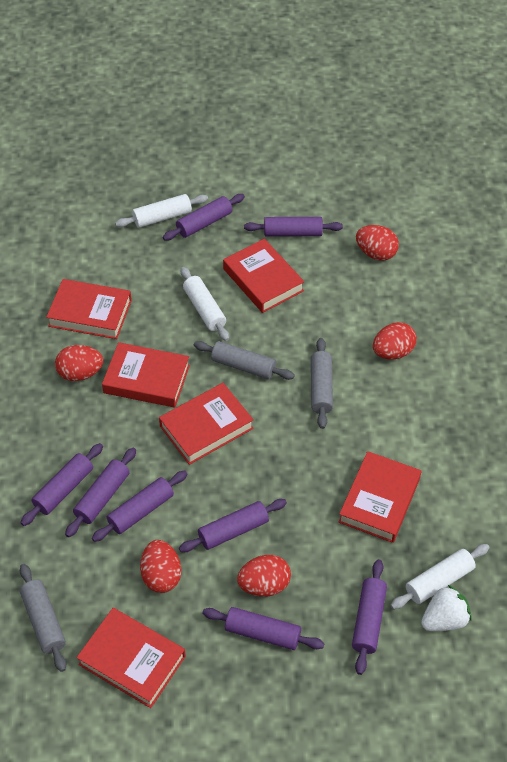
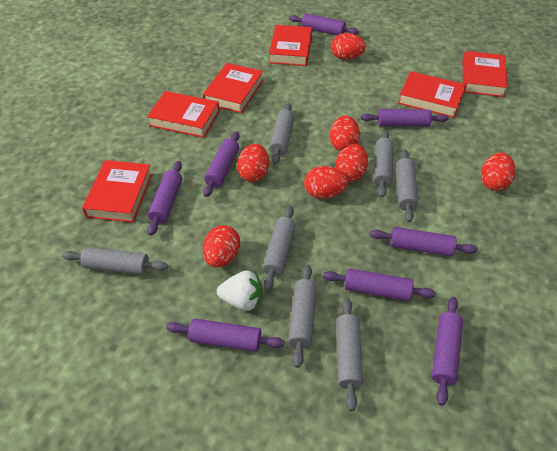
grey rolling pin: [20,564,66,672] [194,341,295,380] [311,338,333,429] = 3 -> [62,247,168,275] [262,206,296,291] [269,103,294,164] [288,264,317,368] [336,297,363,411] [373,130,394,198] [396,150,418,222] = 7
red egg: [55,345,103,381] [140,540,181,593] [237,555,291,597] [356,225,399,261] [373,322,417,359] = 5 -> [203,225,240,267] [237,144,269,182] [304,166,348,199] [330,116,360,151] [331,33,366,60] [335,144,368,182] [481,153,515,191] = 7
white rolling pin: [115,194,208,228] [181,267,229,341] [390,544,490,609] = 3 -> none = 0

